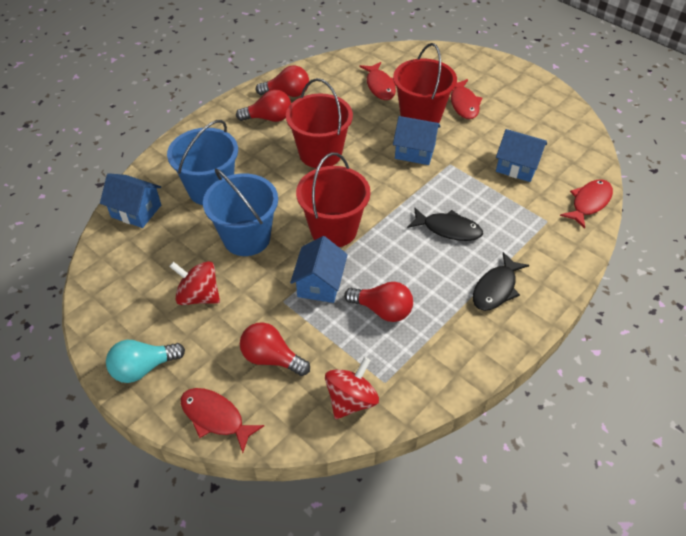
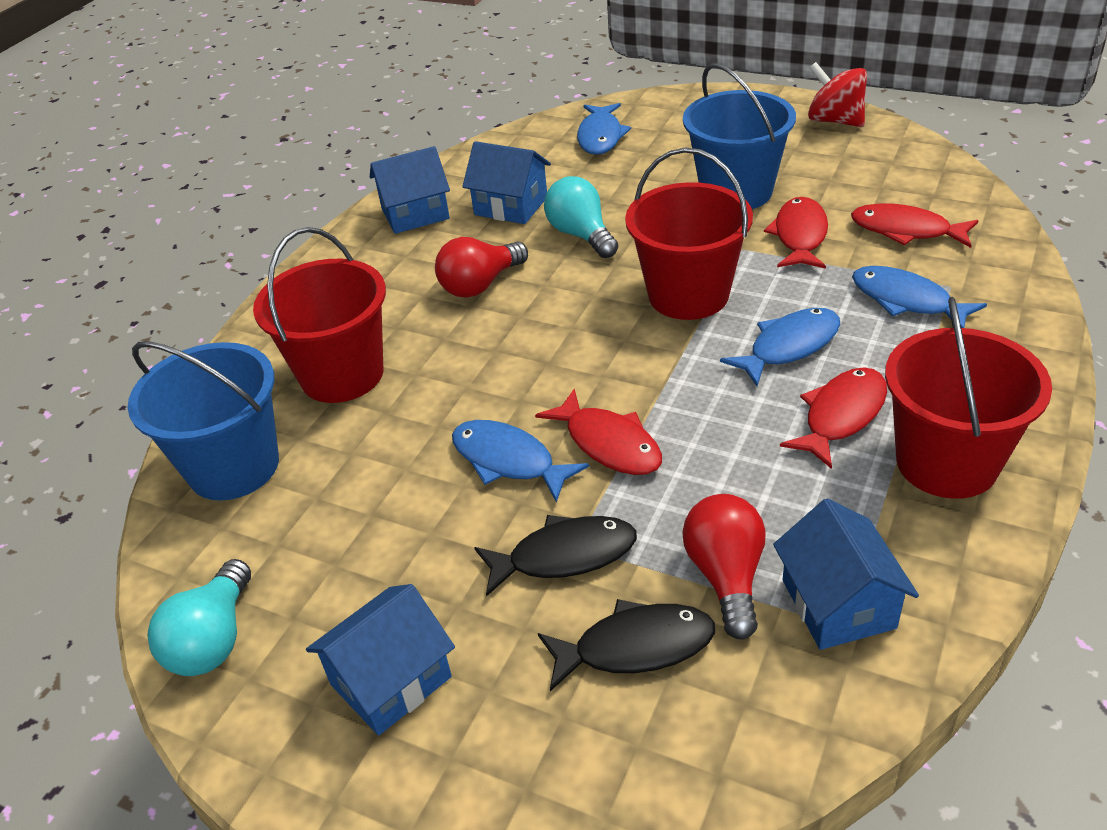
blue fish: none = 0 -> [452,420,589,503] [577,103,631,155] [720,308,840,386] [852,266,987,328] = 4
red light bulb: [236,89,291,122] [240,322,310,376] [256,65,309,97] [344,282,413,322] = 4 -> [435,237,528,298] [682,494,765,640] = 2
red spinning top: [169,261,220,305] [325,357,379,419] = 2 -> [808,62,867,127] = 1
turquoise light bulb: [106,340,185,383] = 1 -> [147,559,251,676] [544,176,618,258] = 2

